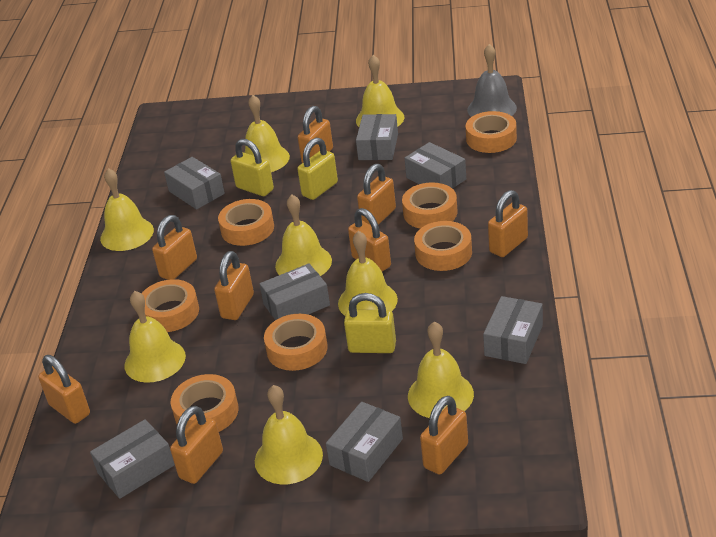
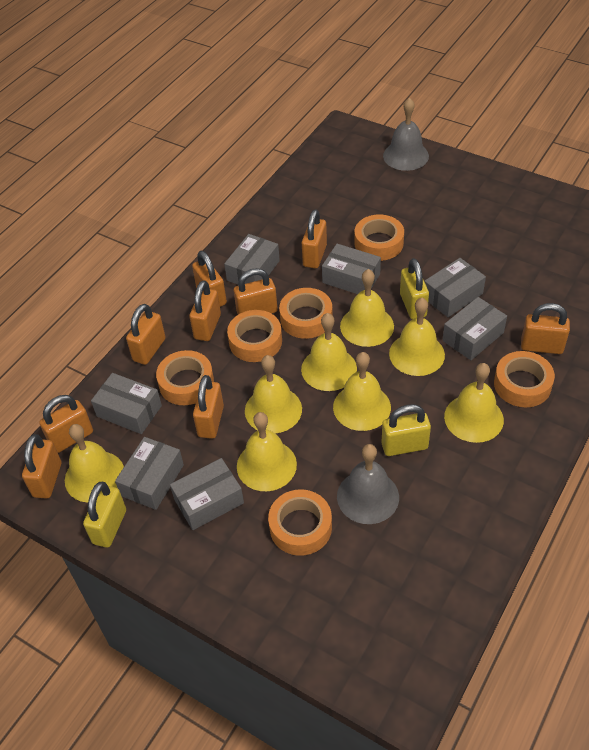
grey bell: [467,44,517,117] = 1 -> [337,444,399,524] [383,98,429,171] = 2
orange tape: [141,279,199,332] [171,374,239,432] [218,199,274,246] [264,314,328,371] [402,182,457,228] [414,221,472,271] [466,111,517,153] = 7 -> [156,350,214,405] [227,310,282,362] [268,489,332,556] [279,288,333,339] [355,215,404,261] [494,351,555,407] = 6

